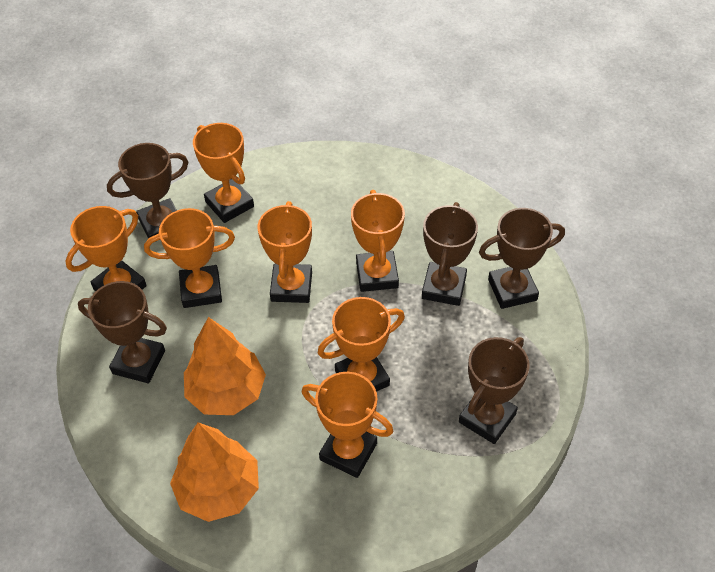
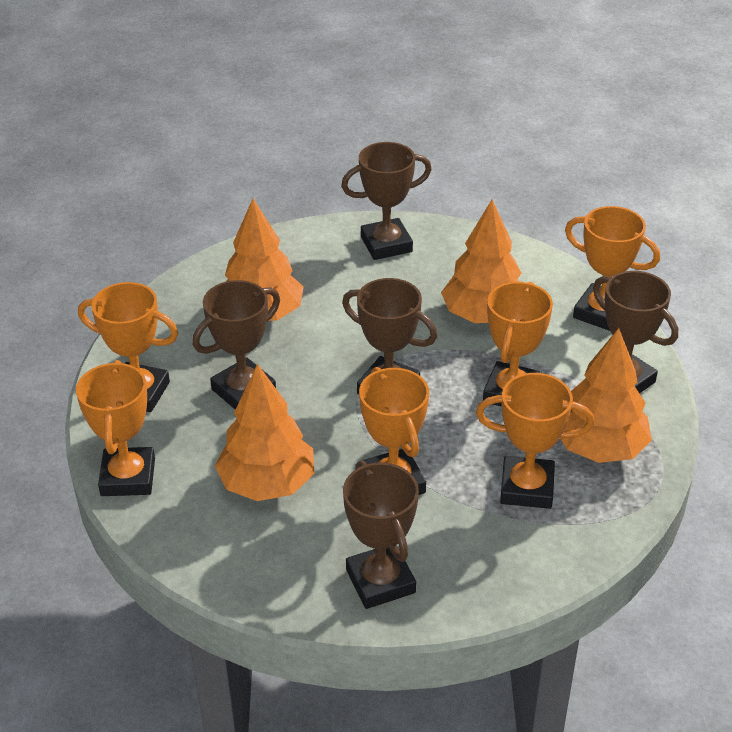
orange tree: [170,422,259,522] [184,317,266,415] = 2 -> [215,364,314,501] [225,199,304,321] [441,200,521,323] [560,328,652,463] = 4
orange trophy: [66,206,147,291] [144,208,235,308] [193,123,254,223] [258,201,312,303] [302,372,394,478] [318,297,405,392] [351,190,405,292] = 7 -> [76,360,155,496] [78,282,178,412] [359,367,429,495] [476,373,594,509] [483,281,553,407] [565,206,660,331] = 6

